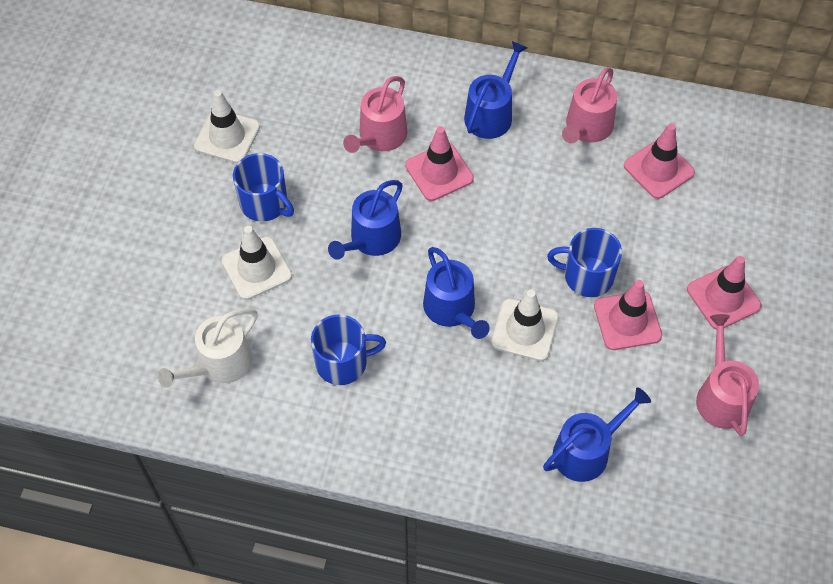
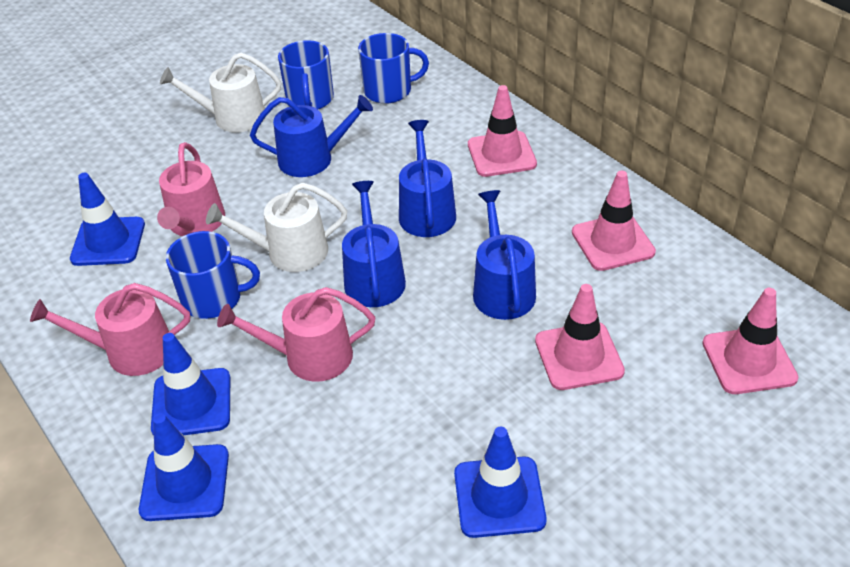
blue traffic cone: none = 0 -> [70,173,145,266] [139,413,229,521] [151,333,230,436] [454,427,547,538] = 4
white traffic cone: [194,90,260,163] [221,226,292,300] [491,289,559,361] = 3 -> none = 0
white watering can: [158,309,258,388] = 1 -> [160,53,281,132] [206,183,347,272] = 2

